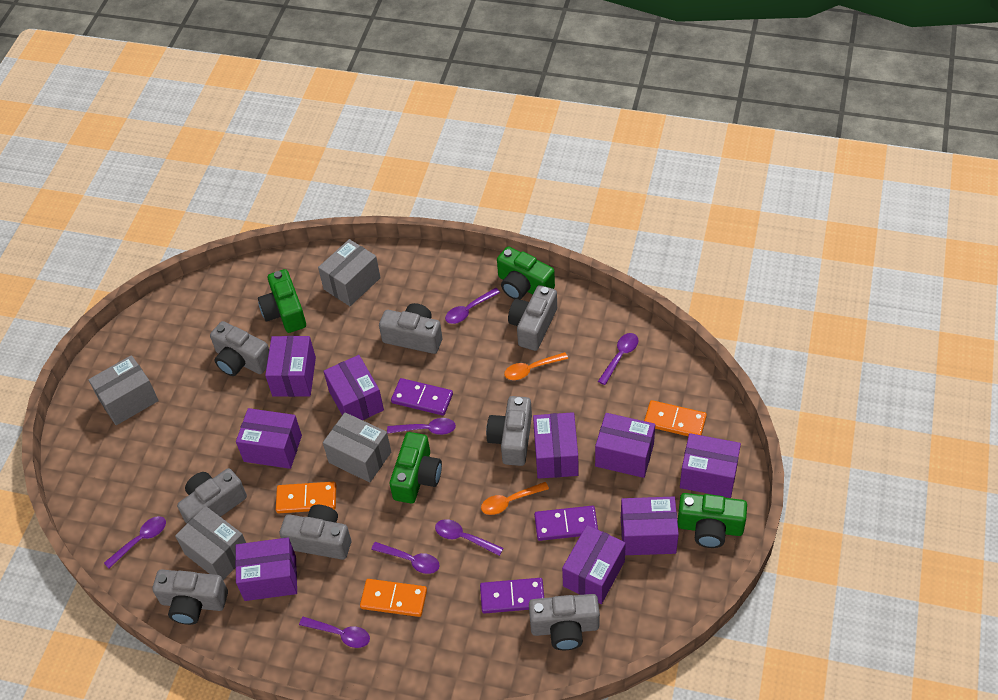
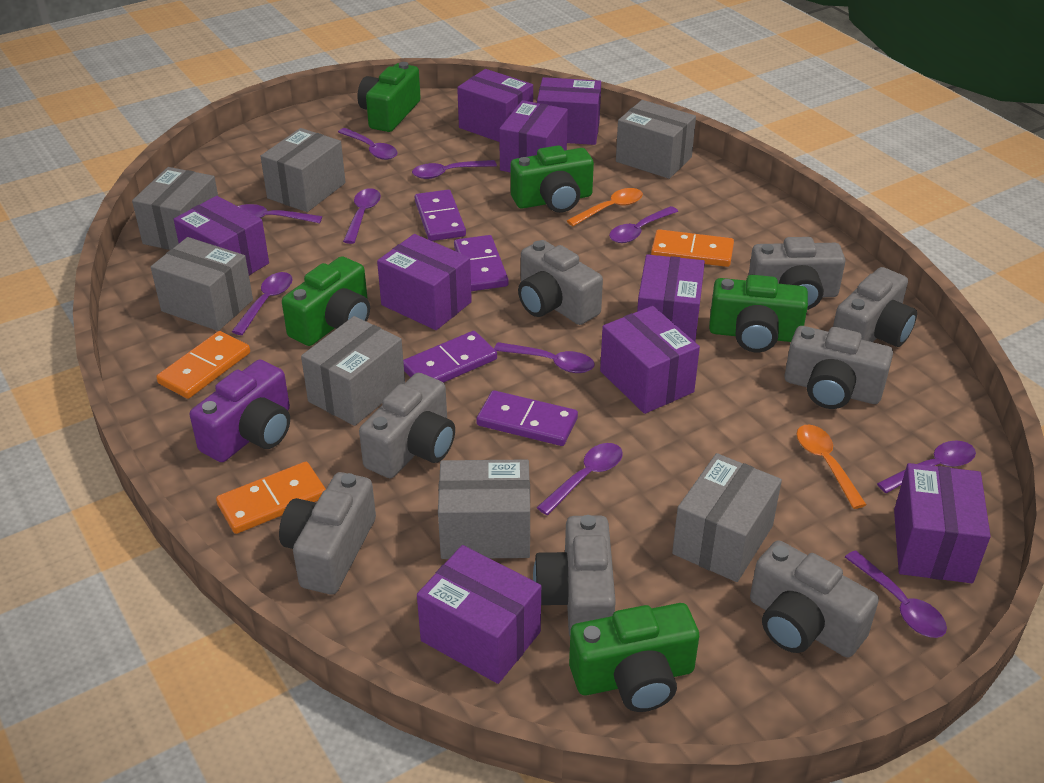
green camera: [258,269,306,333] [390,432,442,503] [497,246,555,299] [677,493,747,548] = 4 -> [282,256,370,346] [357,62,421,132] [511,145,594,213] [569,603,699,712] [709,275,808,352] = 5
grey box: [88,355,159,425] [175,506,246,580] [318,239,381,306] [323,412,391,483] = 4 -> [132,167,218,250] [151,237,253,331] [260,128,346,212] [301,316,405,426] [438,459,530,559] [616,100,696,179] [672,453,782,582] = 7
purple camera: none = 0 -> [190,359,290,462] = 1
purple domino: [391,378,453,416] [480,578,544,614] [534,506,598,541] = 3 -> [403,331,497,383] [415,190,466,241] [454,235,509,291] [476,390,578,446] = 4
purple spoon: [104,516,166,568] [299,617,370,648] [371,542,440,574] [387,418,456,435] [435,519,503,556] [445,288,500,324] [598,333,639,385] = 7 -> [231,272,293,335] [238,204,322,223] [338,128,397,160] [343,188,381,244] [412,160,497,179] [494,342,595,373] [536,443,623,515] [609,206,678,243] [845,550,947,638] [877,441,976,493] = 10

